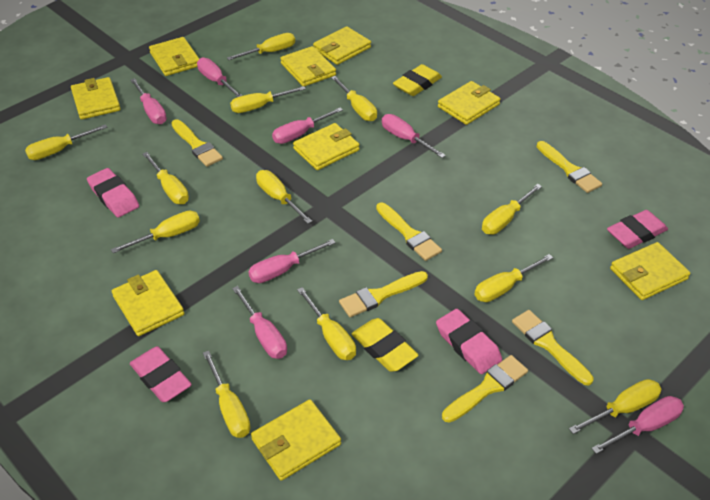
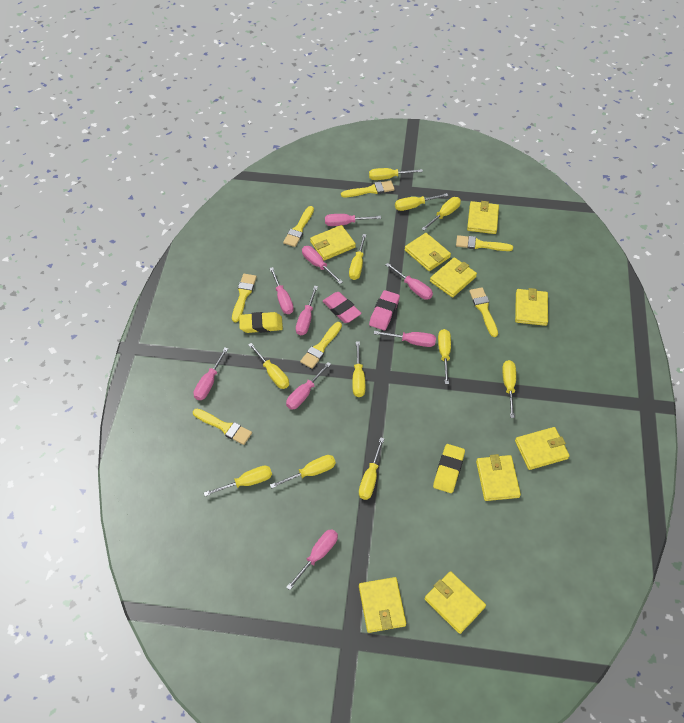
pink eraser: [87,168,139,217] [130,346,192,402] [436,309,502,374] [607,210,668,249] = 4 -> [322,292,362,323] [369,290,400,330] = 2
pink screwdriver: [131,78,167,124] [197,58,242,97] [232,286,287,359] [248,239,336,283] [272,107,343,144] [382,114,446,158] [591,396,684,454] = 7 -> [194,347,228,400] [269,267,294,314] [286,362,331,410] [286,529,338,590] [296,286,318,336] [302,246,343,284] [325,214,381,226] [374,331,436,347] [386,263,433,300] = 9
yellow brush: [171,119,223,167] [339,271,428,317] [376,203,442,261] [442,355,528,423] [512,310,594,385] [536,141,602,193] = 6 -> [193,409,252,445] [232,274,257,322] [283,206,314,247] [300,322,342,369] [341,180,395,197] [456,235,513,251] [469,288,498,337] = 7
yellow screwdriver: [25,124,107,160] [111,211,200,253] [143,152,189,204] [203,351,251,438] [227,33,295,60] [230,86,306,113] [256,170,312,224] [297,287,356,360] [331,76,377,121] [474,254,553,302] [482,184,542,235] [569,379,662,434] = 12 -> [204,466,272,496] [248,343,289,389] [270,455,336,489] [349,234,366,280] [352,341,365,397] [359,437,384,500] [369,168,423,180] [395,193,448,211] [422,197,461,231] [438,329,451,384] [502,360,516,418] = 11

